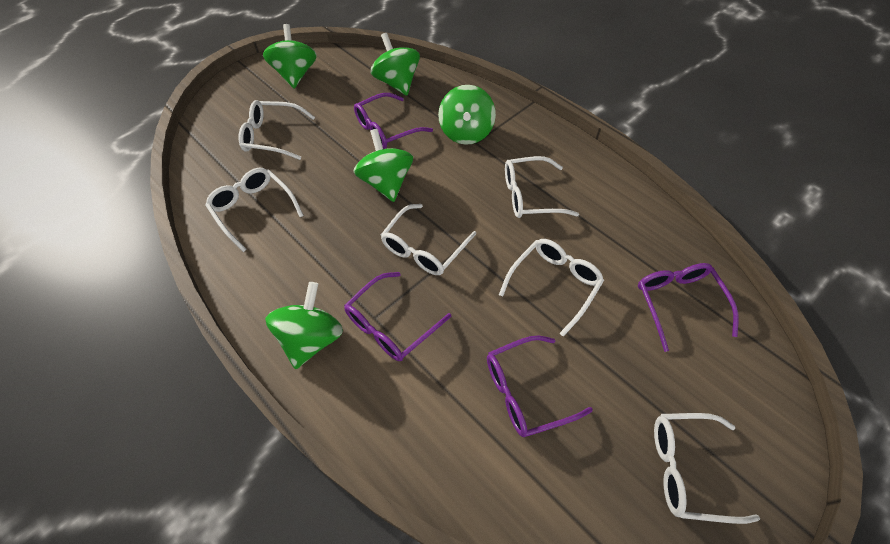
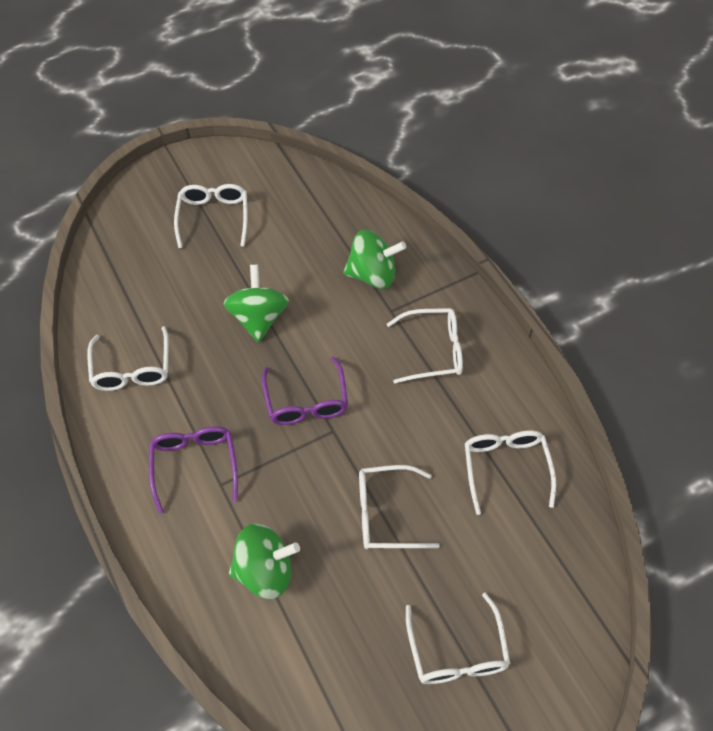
green spinning top: [263,24,317,88] [265,282,343,369] [353,129,413,202] [371,33,420,96] [438,85,496,145] = 5 -> [223,265,289,342] [229,523,300,599] [343,230,406,289] = 3
purple glasses: [344,272,451,361] [354,93,433,149] [487,336,593,437] [638,263,739,352] = 4 -> [149,426,238,514] [262,356,348,425] = 2

